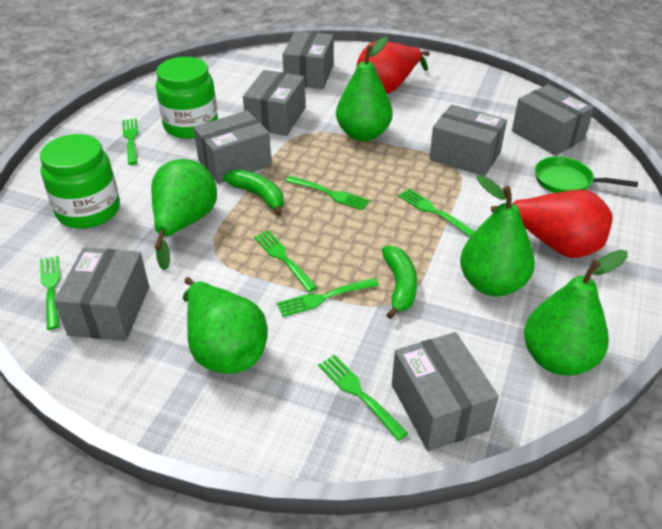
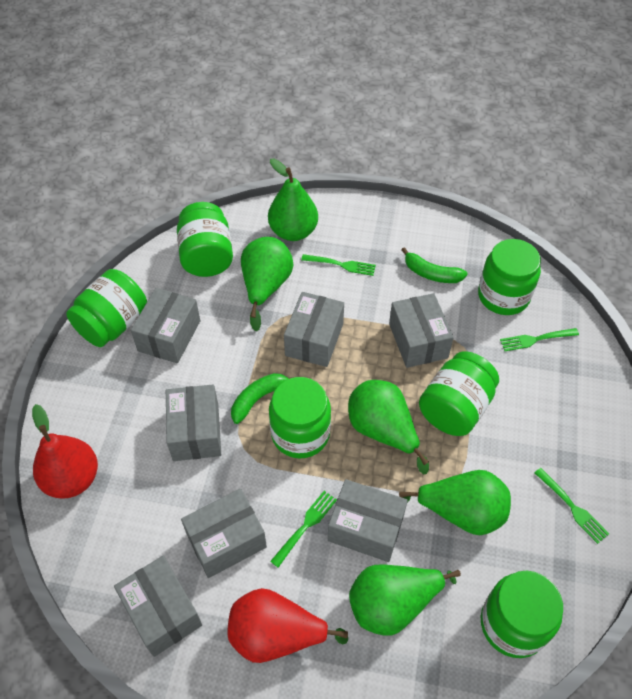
green fork: [40,256,61,330] [122,118,138,165] [254,230,317,292] [277,278,379,317] [286,176,370,210] [318,355,408,441] [398,189,475,237] = 7 -> [270,491,337,568] [301,254,376,276] [500,328,579,351] [535,468,609,544] = 4
green jar: [40,134,120,229] [156,57,218,139] = 2 -> [66,269,147,347] [177,202,233,277] [269,377,331,459] [419,351,499,436] [478,239,541,315] [481,571,563,658] = 6
green pan: [535,156,638,193] = 1 -> none = 0

